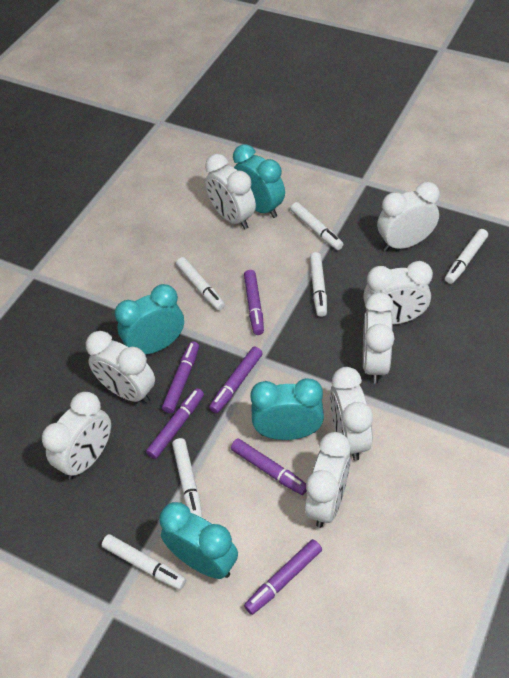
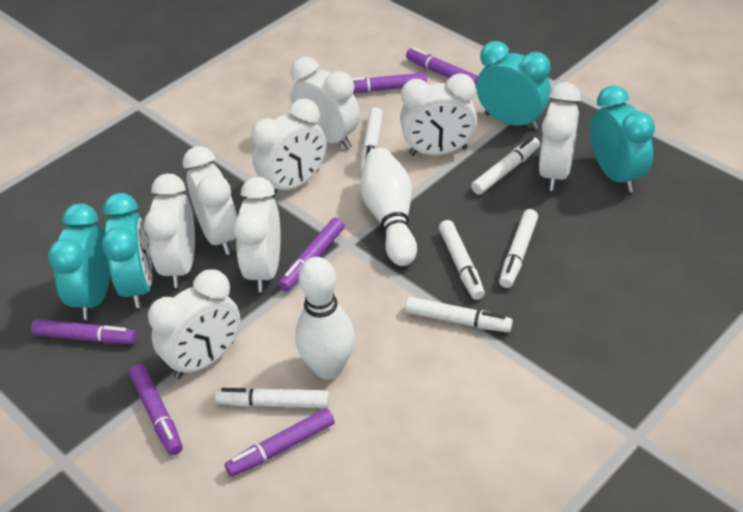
white bowling pin: none = 0 -> [295,257,355,379] [361,148,417,266] = 2

